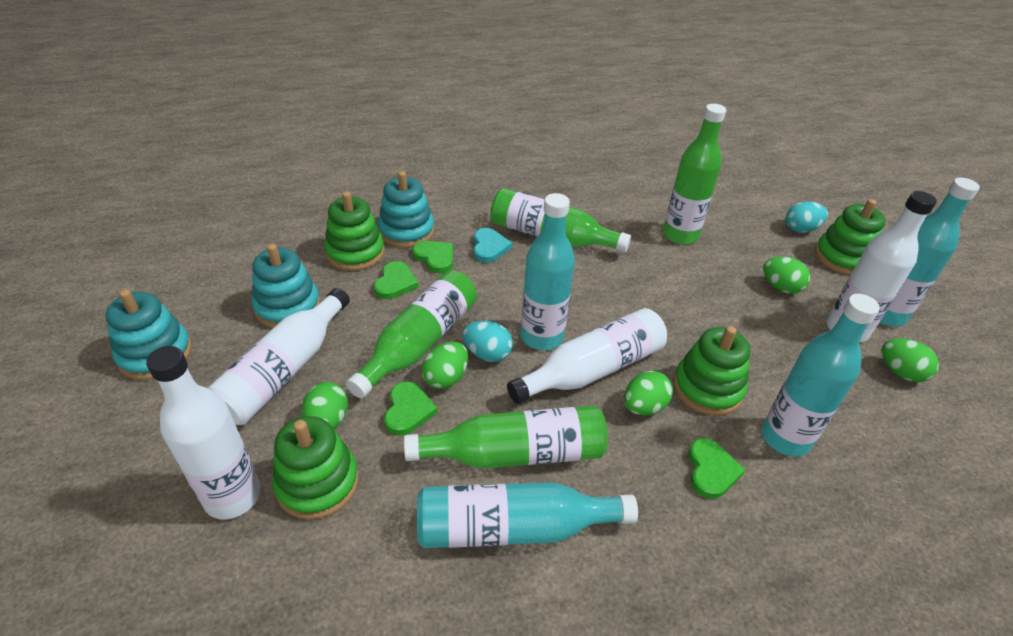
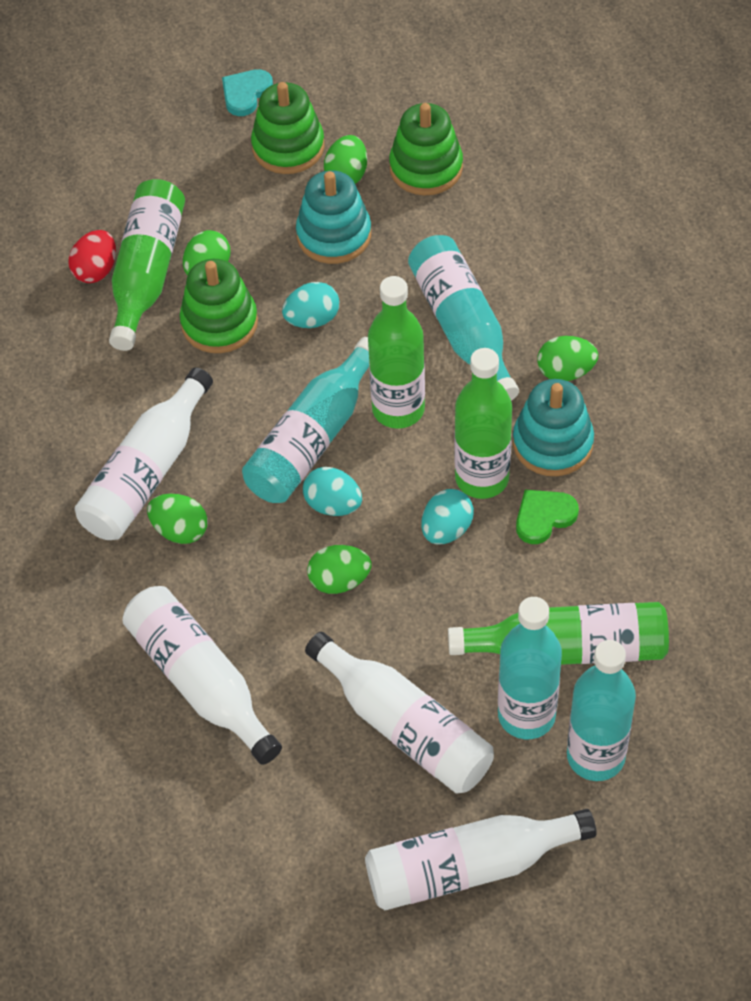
green heart: [374,261,419,299] [384,381,438,436] [412,241,453,273] [688,438,745,499] = 4 -> [516,490,579,544] = 1
green stacking toy: [272,416,359,520] [324,191,385,271] [674,326,750,416] [815,199,886,275] = 4 -> [180,259,258,353] [251,82,324,174] [389,103,463,196] = 3
red egg: none = 0 -> [69,230,116,283] = 1
turquoise egg: [463,321,513,362] [786,201,828,233] = 2 -> [282,282,339,328] [303,467,362,516] [421,489,474,544] = 3
turquoise stacking toy: [106,289,192,380] [252,244,320,328] [378,171,434,248] = 3 -> [296,170,371,264] [513,379,594,476] = 2

